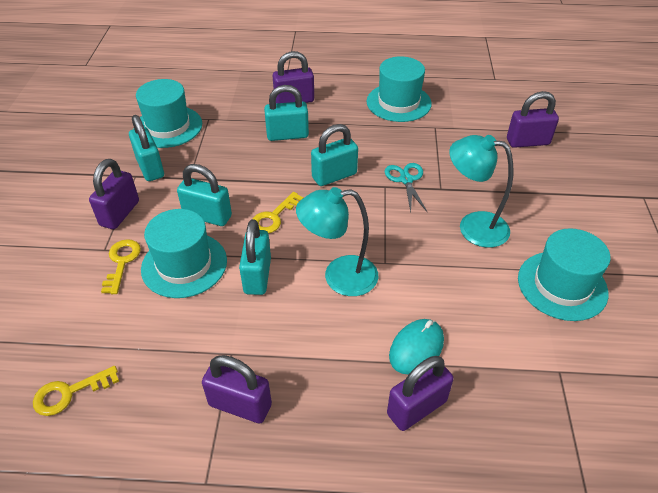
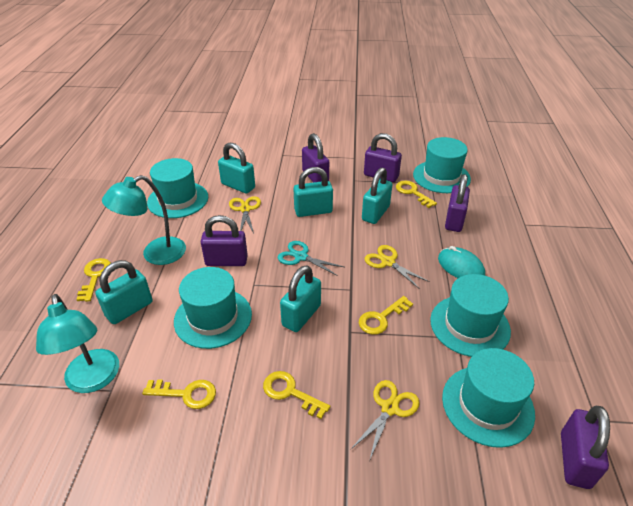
turquoise hat: [133,79,202,148] [141,209,227,298] [367,56,432,122] [518,228,611,321] = 4 -> [147,158,208,218] [174,267,252,349] [413,137,471,193] [430,274,511,357] [442,348,535,448] = 5
yellow key: [33,366,119,416] [101,239,141,294] [253,192,304,233] = 3 -> [76,258,111,302] [142,379,216,409] [263,371,330,419] [359,296,413,335] [396,180,437,208] = 5
yellow scissors: none = 0 -> [229,196,261,233] [351,380,420,461] [364,245,430,289] = 3

